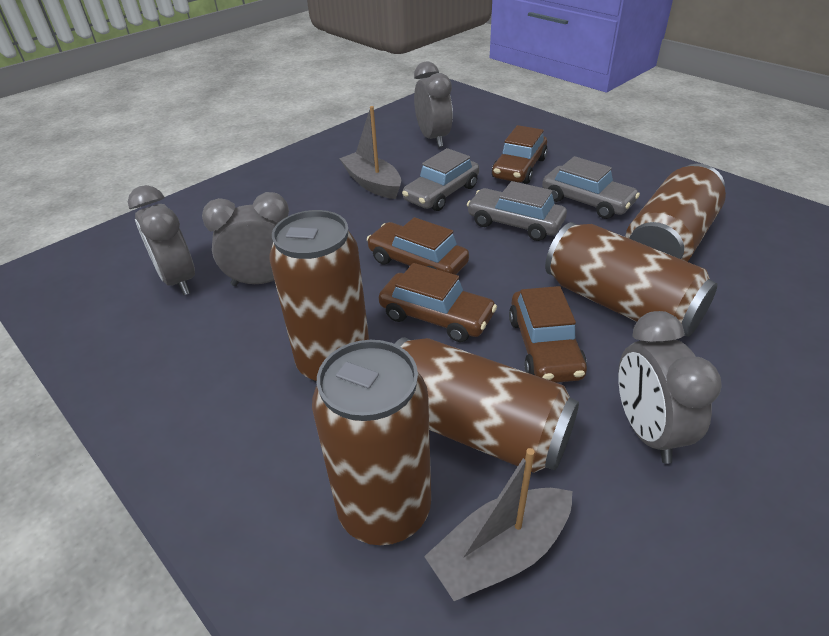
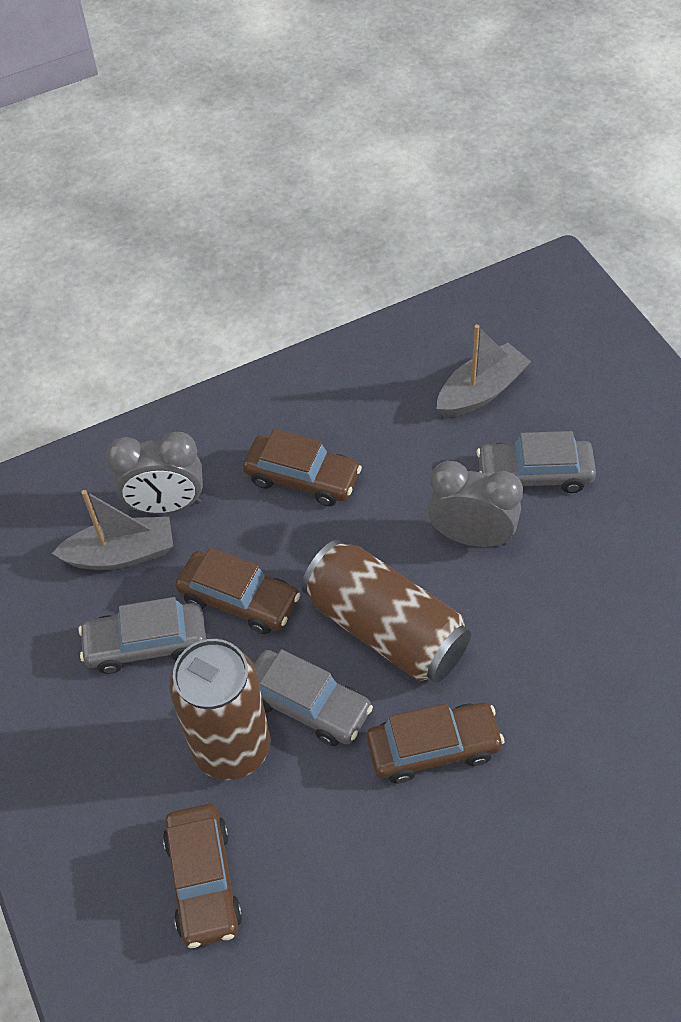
brown can: [270,210,369,383] [312,340,431,545] [394,337,579,473] [545,222,718,337] [625,164,726,262] = 5 -> [169,639,270,780] [302,540,471,683] = 2
grey clock: [128,185,195,295] [202,192,289,286] [414,61,453,147] [618,311,722,464] = 4 -> [106,432,203,514] [428,461,523,547] = 2

